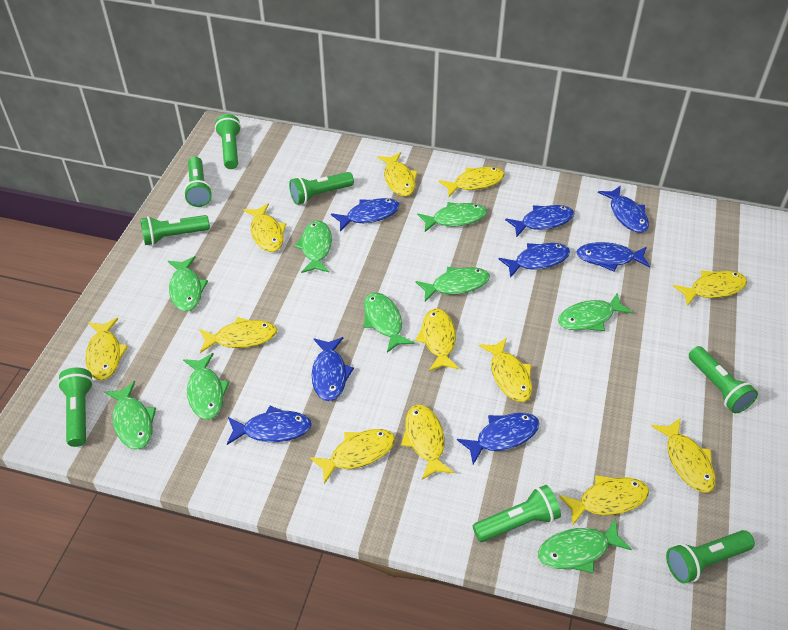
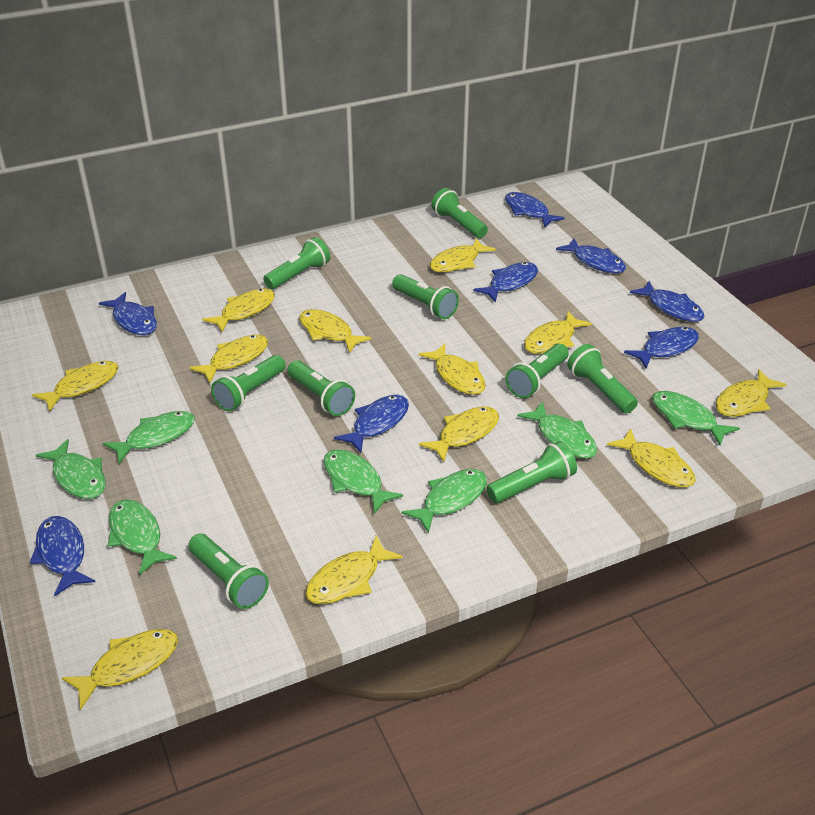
green fish: [104,381,156,450] [168,256,208,311] [183,353,230,420] [294,220,332,273] [363,292,414,353] [415,267,490,302] [417,202,487,232] [538,519,632,573] [558,293,633,331] = 9 -> [36,439,106,499] [103,411,195,463] [108,499,177,575] [323,449,403,514] [401,469,487,533] [517,402,597,459] [652,391,740,445] = 7
green flashlight: [57,368,94,447] [140,215,210,245] [183,156,212,207] [215,114,241,169] [289,172,354,205] [473,485,561,542] [666,530,755,584] [689,346,758,413] = 8 -> [188,534,269,609] [211,355,286,412] [263,237,330,289] [287,360,355,416] [392,274,459,319] [432,188,488,238] [487,441,577,503] [506,344,569,398] [567,344,638,414] = 9

